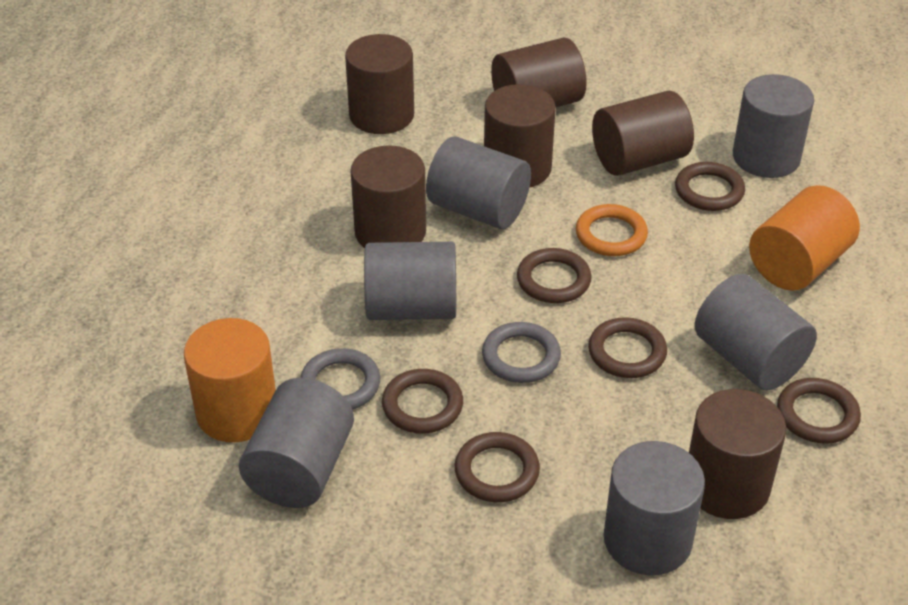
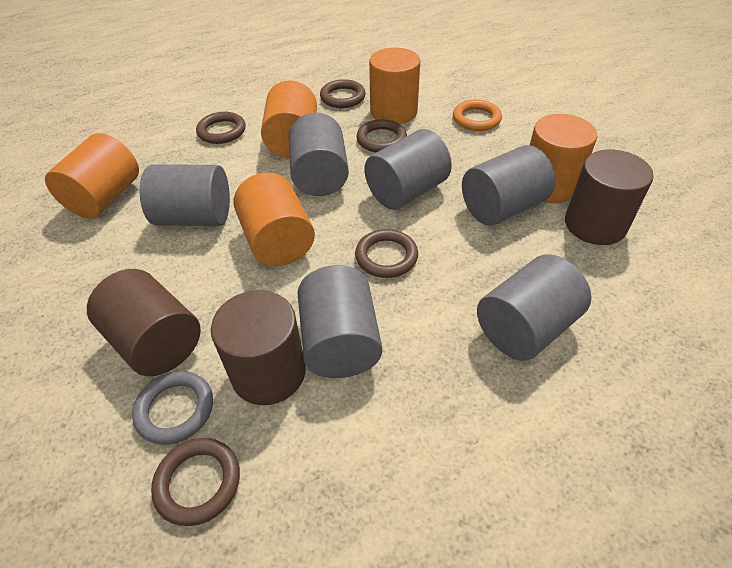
brown cylinder: [345,34,414,134] [350,145,426,248] [484,84,556,187] [491,38,587,107] [592,91,694,176] [689,389,786,519] = 6 -> [87,269,201,376] [211,290,306,405] [565,150,654,245] = 3
brown ring: [382,369,463,434] [455,432,540,502] [517,248,592,303] [588,317,667,378] [675,162,745,211] [777,378,861,444] = 6 -> [151,438,240,526] [196,112,246,144] [320,79,366,108] [355,229,418,278] [356,119,407,153] = 5
grey ring: [300,348,380,410] [482,322,561,383] = 2 -> [132,371,213,445] = 1
orange cylinder: [184,318,276,442] [749,185,860,291] = 2 -> [45,133,139,219] [233,173,315,266] [261,81,317,158] [369,48,420,124] [530,114,597,203] = 5

